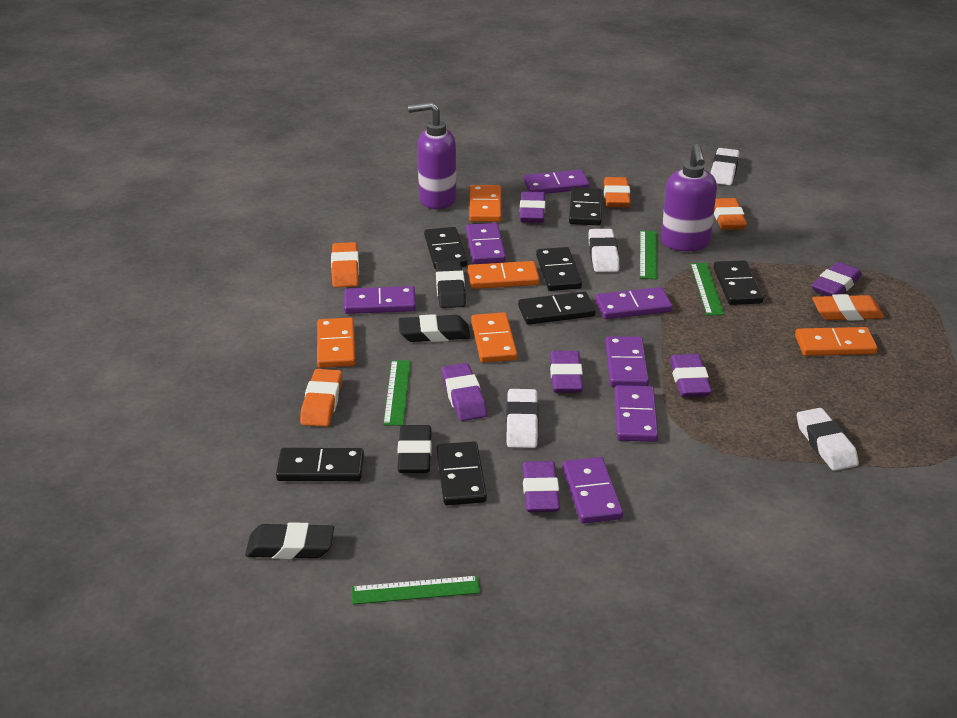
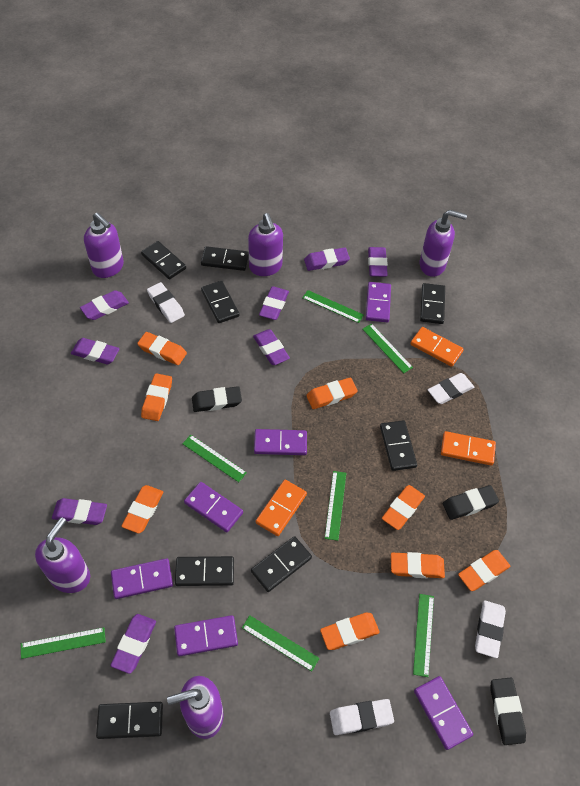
black domino: [276,448,364,481] [424,227,467,269] [436,441,487,505] [518,292,595,325] [536,247,582,291] [569,187,603,225] [714,260,764,305] = 7 -> [96,702,163,739] [141,241,186,279] [175,556,234,586] [201,246,249,271] [201,281,239,323] [251,536,312,592] [380,420,417,471] [420,283,445,324] = 8
black eraser: [245,522,334,559] [397,425,432,473] [398,314,470,342] [436,261,466,308] = 4 -> [192,386,242,412] [443,485,499,520] [490,678,526,745] = 3
green ruler: [351,576,480,605] [383,360,411,426] [640,230,657,279] [690,263,724,315] = 4 -> [21,627,106,659] [182,435,247,482] [242,615,319,672] [302,290,364,323] [324,471,346,541] [363,324,413,373] [413,594,434,677] = 7
orange domino: [317,318,355,368] [467,261,540,289] [469,185,501,222] [471,312,517,363] [795,327,877,356] = 5 -> [256,480,307,536] [410,327,464,367] [441,431,496,466] = 3
orange eraser: [300,369,342,427] [331,242,359,288] [604,177,631,207] [714,198,747,230] [812,294,884,321] = 5 -> [121,485,163,533] [137,332,187,365] [141,373,172,421] [306,378,358,409] [320,613,380,650] [382,485,425,530] [391,552,445,578] [458,550,510,591] = 8
purple domino: [344,286,416,314] [466,223,506,264] [523,170,590,194] [563,457,623,524] [595,287,673,319] [605,336,649,387] [615,385,658,442] = 7 -> [111,558,173,599] [174,615,238,656] [184,482,243,532] [254,429,307,455] [366,282,391,322] [414,676,473,750] = 6
purple eraser: [441,363,487,421] [520,191,545,223] [522,461,560,512] [550,351,583,393] [670,354,712,397] [811,262,862,296] = 6 -> [52,498,107,525] [71,338,119,364] [80,290,129,320] [110,614,156,674] [253,329,290,365] [259,286,289,320] [304,248,350,271] [368,247,388,277] = 8
purple soap dispenser: [408,102,456,209] [661,144,717,251] = 2 -> [35,517,90,593] [84,212,124,278] [167,676,224,739] [248,213,283,276] [420,210,467,277] = 5

